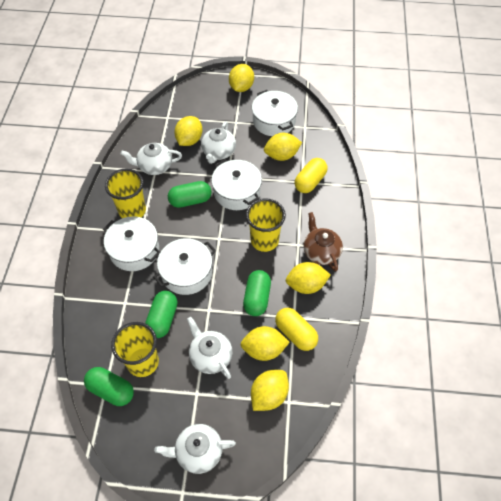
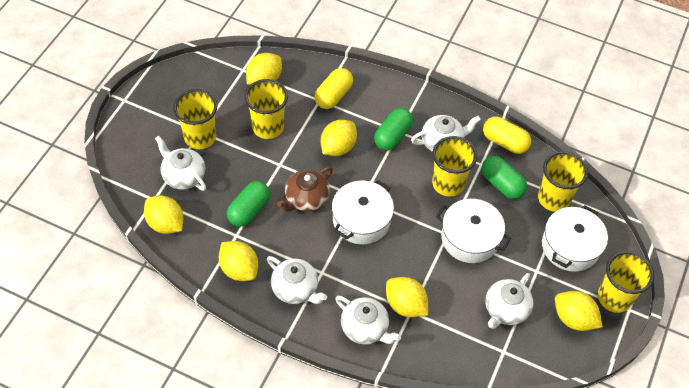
green capsule: [84,367,134,406] [145,291,178,338] [168,181,212,208] [243,270,271,316] = 4 -> [227,181,270,227] [374,108,413,150] [482,156,527,199] = 3
white pot: [103,216,160,271] [153,238,216,295] [211,159,262,210] [252,90,298,136] = 4 -> [332,180,394,244] [436,199,511,263] [542,205,608,272] = 3
white teapot: [121,143,182,175] [154,424,236,474] [187,317,232,379] [201,121,236,164] = 4 -> [155,136,206,191] [267,256,327,304] [335,296,401,345] [411,115,481,152] [485,273,533,329] = 5
yellow cup: [105,169,146,218] [111,322,159,377] [246,198,286,252] = 3 -> [173,89,217,149] [245,79,288,139] [432,136,477,196] [538,151,588,212] [598,251,654,313] = 5

